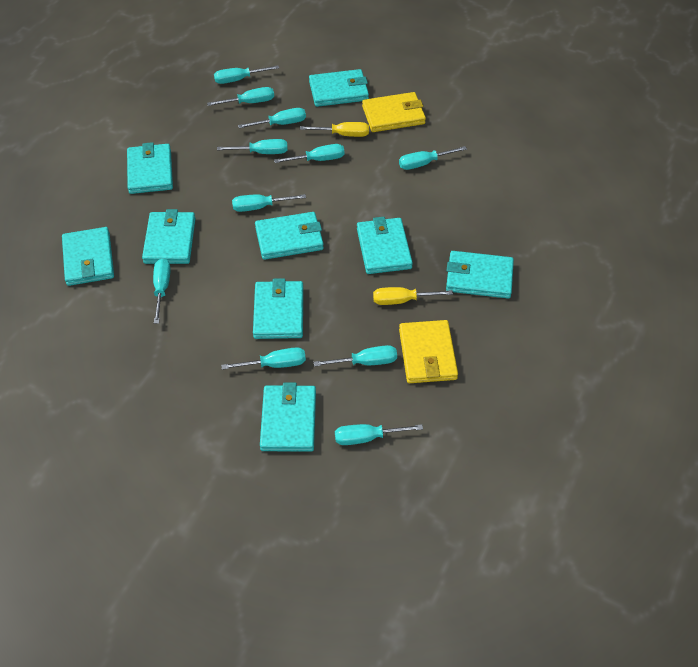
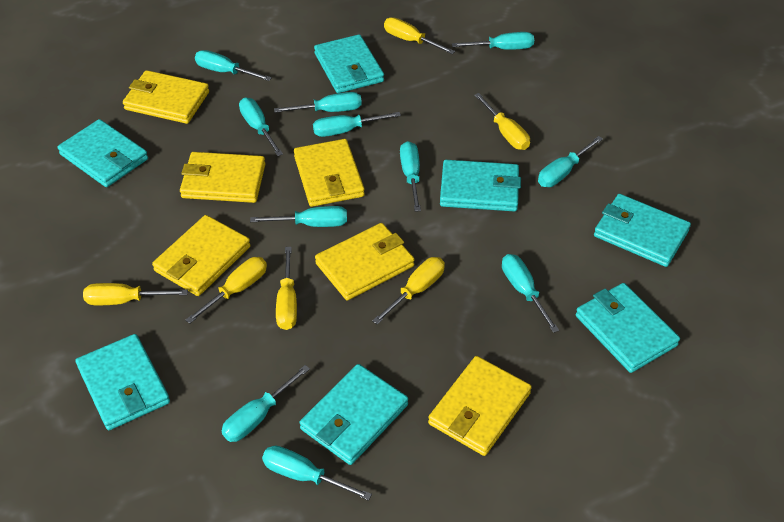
turquoise wallet: [62,227,114,286] [127,142,173,194] [142,209,196,264] [253,278,303,339] [255,212,324,260] [260,382,316,452] [309,69,369,107] [357,217,413,274] [446,251,514,299] = 9 -> [58,119,148,187] [76,334,170,430] [299,364,408,465] [314,34,384,93] [440,160,521,212] [576,283,680,373] [594,194,691,267] = 7
yellow screwdriver: [300,122,369,137] [373,287,453,305] = 2 -> [83,283,188,305] [186,257,267,324] [276,247,297,330] [372,257,445,325] [384,17,455,54] [474,93,530,150] = 6
yellow wallet: [362,92,426,132] [399,320,458,383] = 2 -> [123,70,209,124] [152,215,251,296] [180,152,265,203] [294,139,365,207] [315,223,414,301] [428,356,532,456] = 6

